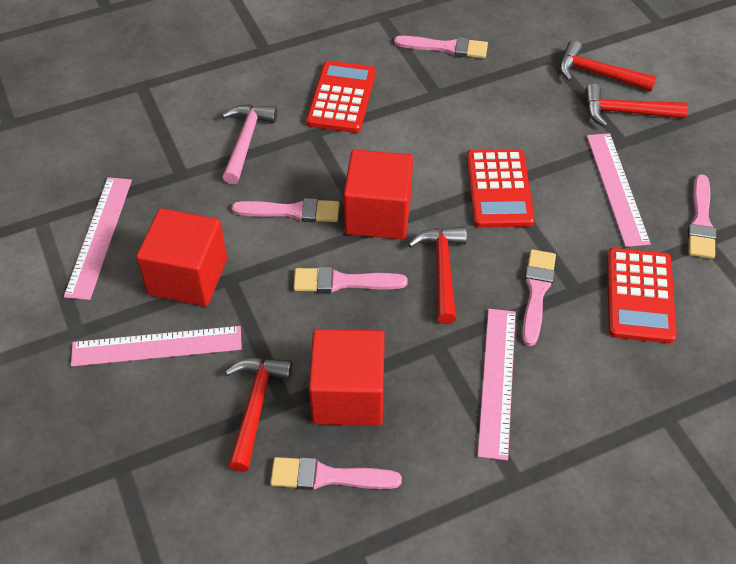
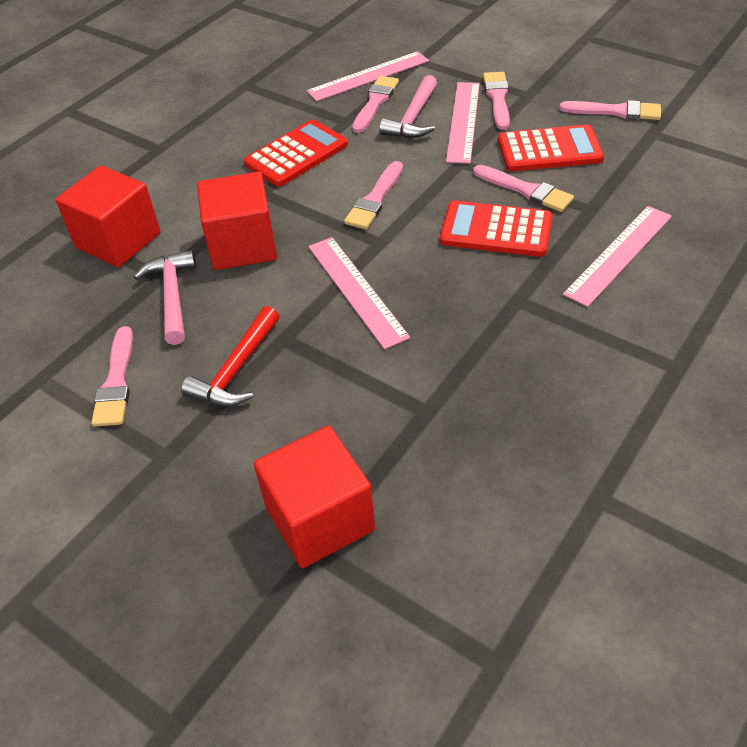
pink hammer: [222,104,277,184] = 1 -> [134,250,196,345] [379,75,437,138] = 2
red hammer: [225,358,293,472] [408,227,467,324] [559,40,656,91] [585,84,688,127] = 4 -> [181,306,280,406] = 1

